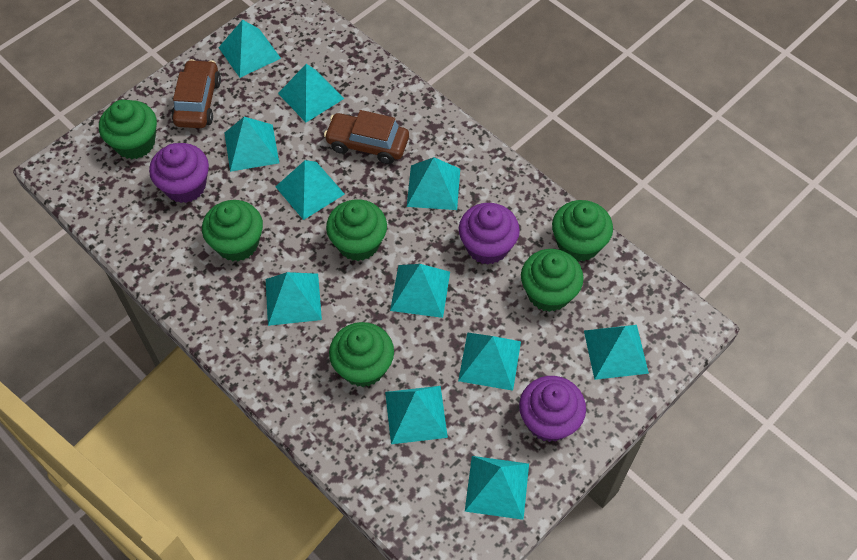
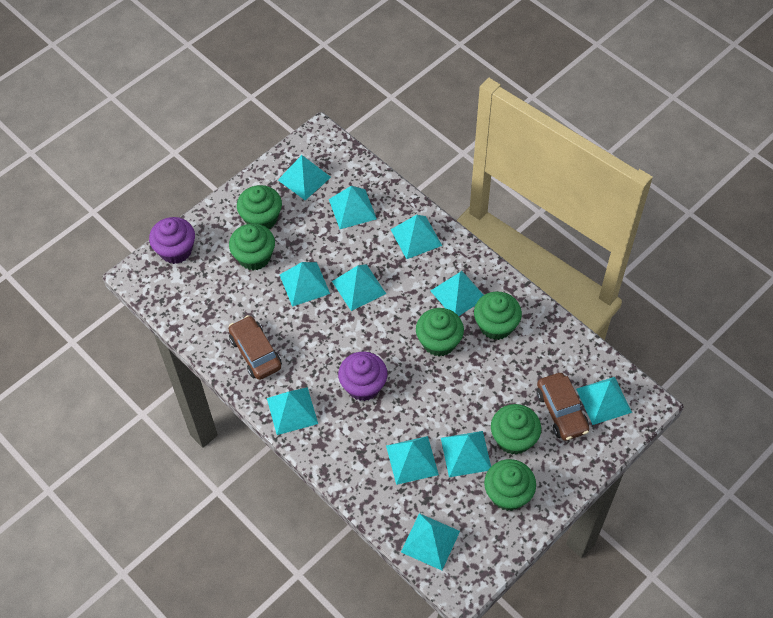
purple cupcake: [149,143,209,203] [459,203,520,265] [519,376,586,442] = 3 -> [149,217,195,264] [338,352,387,401] = 2

